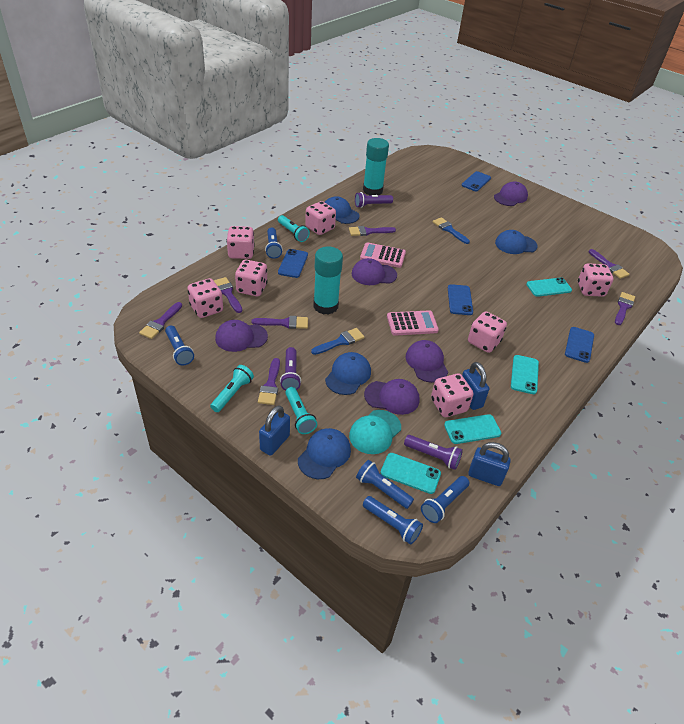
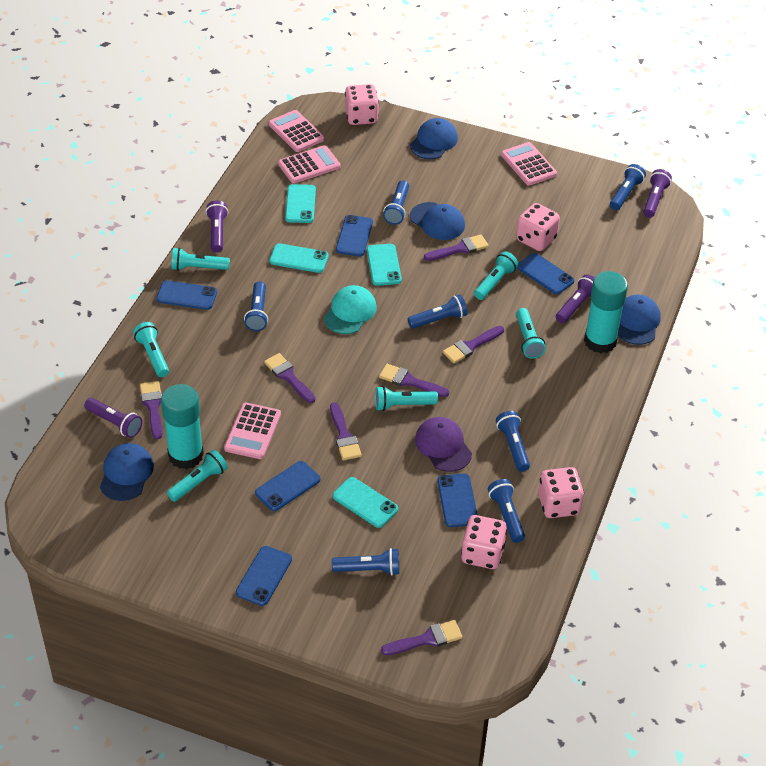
blue brush: [311,328,365,355] [433,217,470,244] = 2 -> none = 0
blue flashlight: [165,326,194,365] [265,227,283,259] [356,460,414,509] [363,496,423,545] [421,476,469,523] = 5 -> [244,281,268,331] [332,548,399,575] [383,180,409,225] [408,294,468,329] [488,479,525,543] [496,411,530,472] [610,164,646,210] = 7
blue padlock: [259,405,290,456] [462,362,489,410] [468,442,511,486] = 3 -> none = 0
blue phone: [278,249,308,278] [448,284,473,315] [462,171,491,191] [565,327,594,363] = 4 -> [156,280,217,310] [236,546,292,606] [255,461,320,511] [336,215,373,256] [437,474,478,527] [517,253,574,294] = 6
pink calculator: [360,242,406,268] [387,310,439,336] = 2 -> [224,403,281,459] [269,110,324,152] [278,145,340,183] [501,142,557,186] = 4
pink dice: [187,278,223,318] [226,226,255,259] [235,260,268,296] [305,201,336,235] [431,374,473,417] [468,311,507,353] [578,263,613,297] = 7 -> [345,84,379,125] [461,515,507,569] [516,203,560,251] [538,467,584,518] = 4
purple cap: [215,320,268,352] [352,258,397,285] [364,379,420,415] [405,340,448,383] [494,181,528,206] = 5 -> [415,417,472,472] = 1
purple flashlight: [280,347,301,390] [355,192,393,208] [404,435,463,470] = 3 -> [84,398,142,438] [206,200,228,253] [556,275,595,323] [643,169,672,218] = 4
turquoise flashlight: [210,365,254,412] [278,215,310,242] [285,387,317,434] = 3 -> [133,322,169,377] [167,450,228,502] [171,248,230,271] [375,386,438,411] [474,251,518,300] [516,308,546,359] = 6

